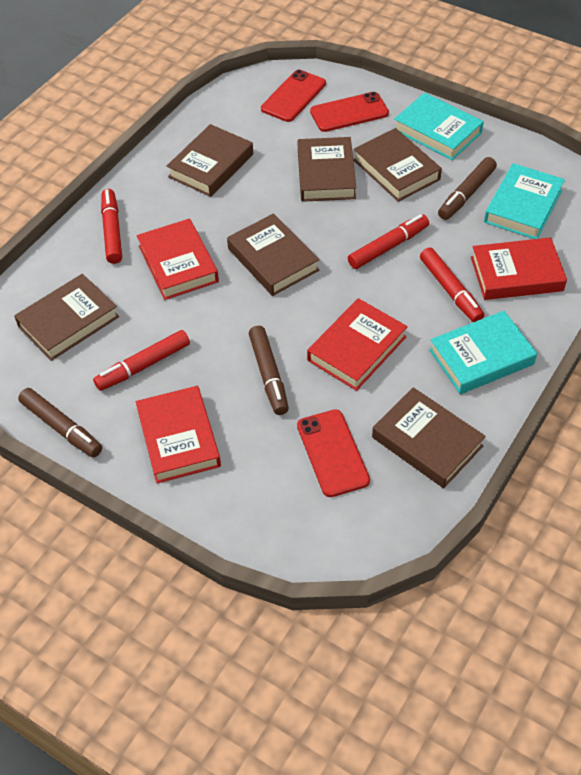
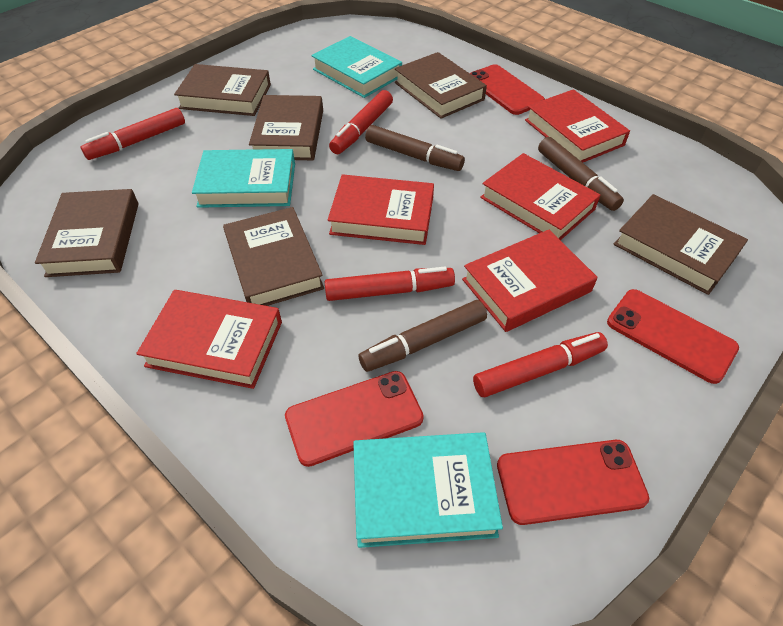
red book: [136,386,221,483] [137,219,219,300] [307,298,407,391] [471,237,567,300] = 4 -> [136,290,282,389] [328,174,434,245] [462,230,597,332] [480,153,600,240] [525,89,630,163] = 5
red phone: [261,70,326,122] [297,409,370,497] [310,92,389,132] = 3 -> [285,371,424,467] [470,64,545,115] [497,440,650,525] [607,289,739,384] = 4

